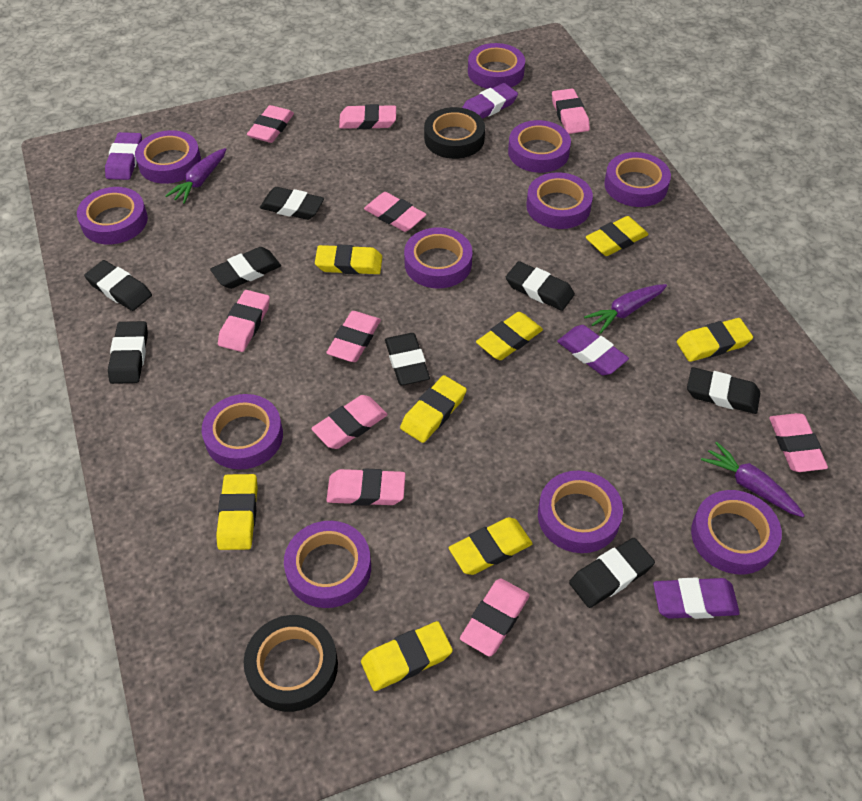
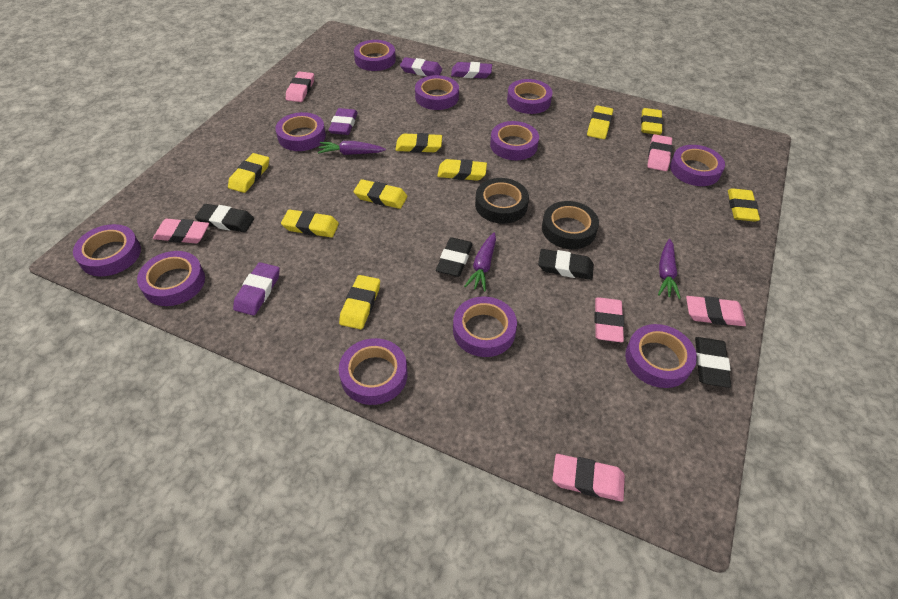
black eraser: [84,260,152,311] [108,321,148,384] [210,247,281,289] [260,187,324,220] [385,333,430,385] [506,261,575,311] [569,538,655,608] [687,367,760,414] = 8 -> [195,204,254,232] [436,237,473,277] [538,249,594,280] [695,337,731,388] = 4
pink eraser: [218,290,270,352] [247,105,294,143] [311,395,388,449] [326,311,381,362] [326,468,405,506] [339,104,396,129] [364,192,427,232] [460,578,530,657] [552,88,590,134] [769,413,828,472] = 10 -> [153,219,209,244] [286,71,314,102] [552,454,625,502] [594,297,624,342] [647,134,672,171] [686,296,746,326] = 6
yellow eraser: [216,474,258,550] [315,244,382,275] [361,621,453,691] [400,375,467,443] [449,517,533,575] [476,312,543,360] [585,216,648,256] [677,318,753,362] = 8 -> [228,153,269,193] [281,209,339,237] [339,275,380,329] [354,179,407,209] [396,133,442,153] [437,159,487,181] [587,105,613,139] [641,108,663,135] [728,188,760,222] = 9

